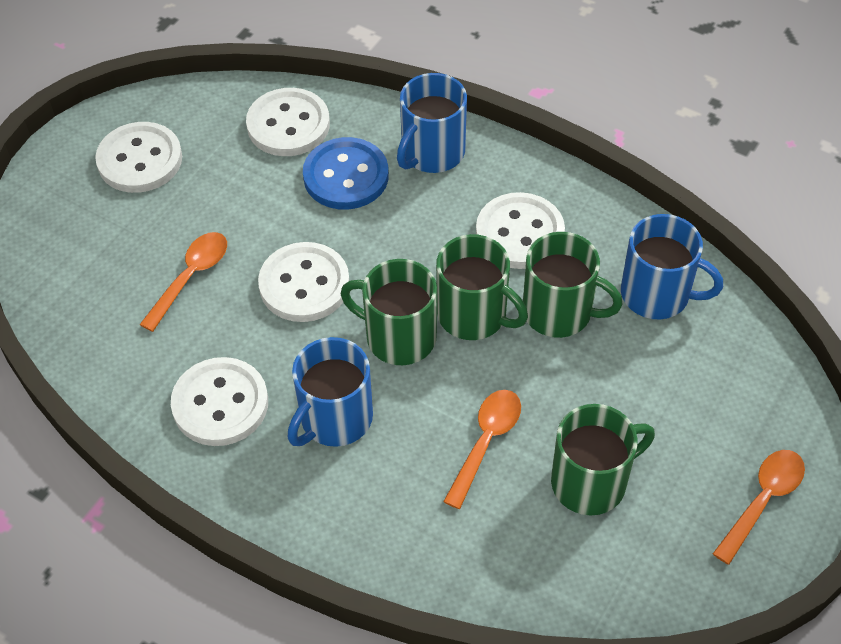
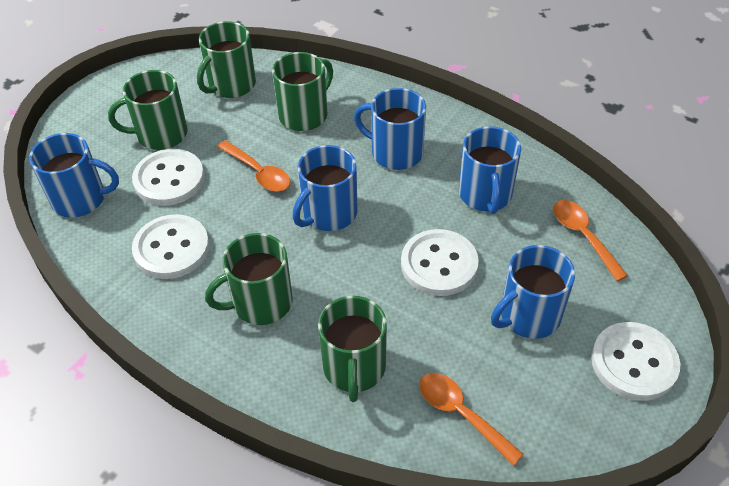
blue button: [303,137,389,210] = 1 -> none = 0
blue mug: [288,337,373,447] [397,73,467,173] [621,214,723,319] = 3 -> [29,133,119,218] [292,145,358,231] [354,88,426,170] [459,126,521,214] [491,245,575,339] = 5
green mug: [340,259,437,365] [436,234,528,340] [523,232,623,338] [551,404,655,516] = 4 -> [108,70,188,150] [197,21,256,98] [205,233,293,325] [272,52,333,131] [318,296,387,402] = 5
white button: [95,122,182,193] [171,357,268,446] [246,88,330,156] [258,242,349,322] [476,192,565,269] = 5 -> [132,149,204,206] [132,214,209,279] [401,229,479,296] [591,322,681,401] = 4

